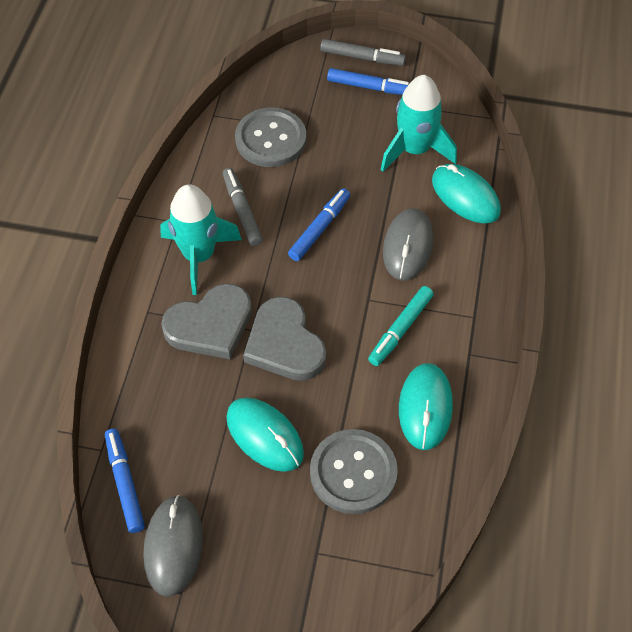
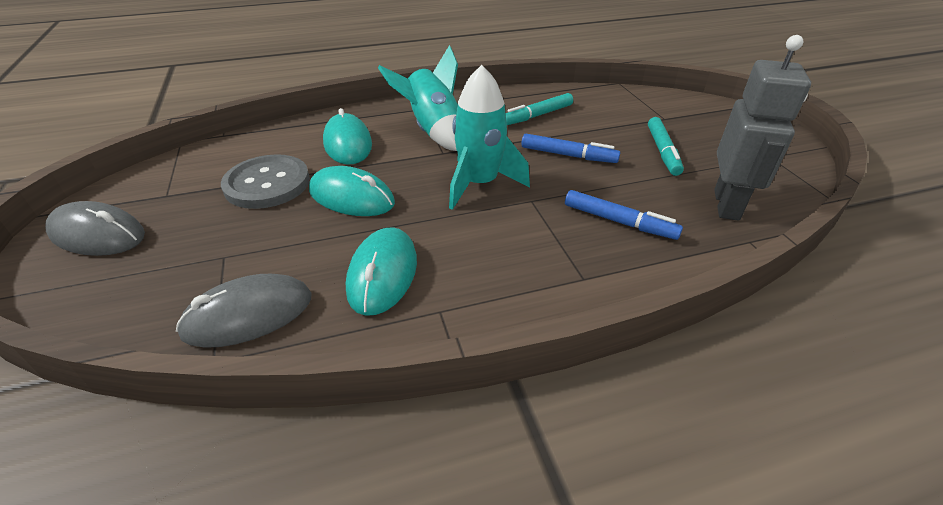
blue marker: [105,429,145,533] [288,188,350,261] [327,68,409,95] = 3 -> [521,134,620,163] [565,190,683,240] = 2
grey button: [235,108,306,167] [310,429,398,514] = 2 -> [221,154,310,209] = 1
grey heart: [161,283,252,359] [243,297,326,381] = 2 -> none = 0
grey marker: [223,168,263,246] [320,39,406,66] = 2 -> none = 0
grey robot: none = 0 -> [714,35,811,221] = 1
turquoise marker: [368,286,434,366] = 1 -> [505,93,573,125] [648,117,684,176] = 2

